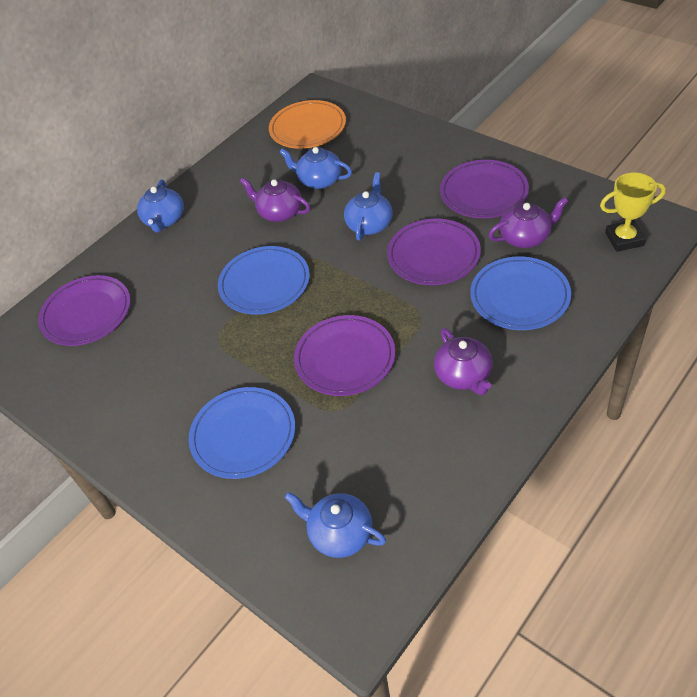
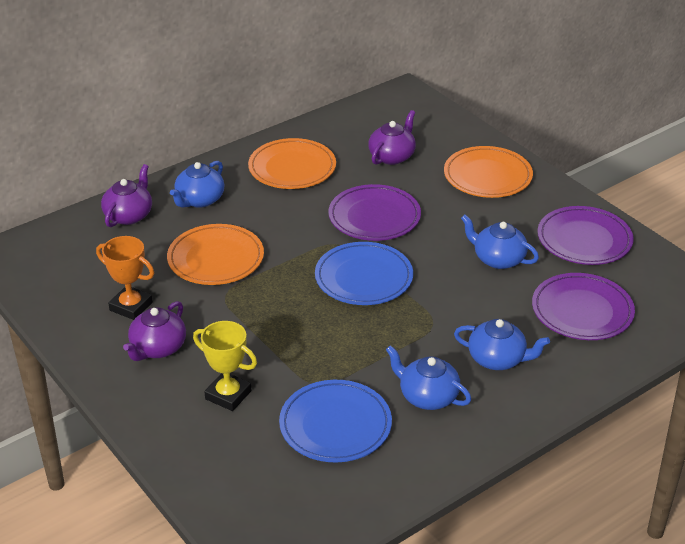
blue plate: [189,387,295,479] [218,246,310,315] [470,257,571,330] = 3 -> [279,380,392,462] [315,242,413,305] = 2
orange plate: [269,100,346,149] = 1 -> [167,224,264,285] [248,138,336,189] [444,146,533,198] = 3
orange trophy: none = 0 -> [96,236,154,320] = 1
purple plate: [38,275,130,346] [294,315,395,396] [387,219,481,285] [440,160,529,218] = 4 -> [328,184,421,241] [532,273,635,340] [538,206,634,265] = 3

